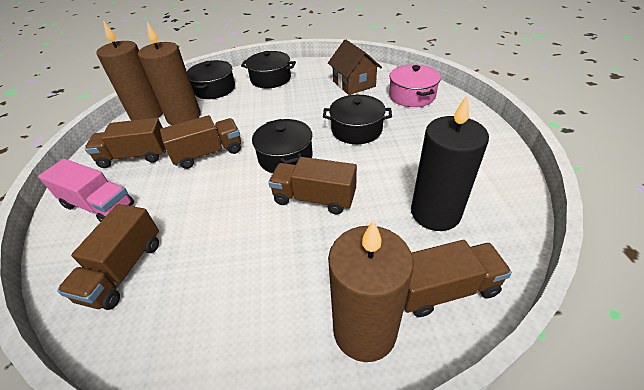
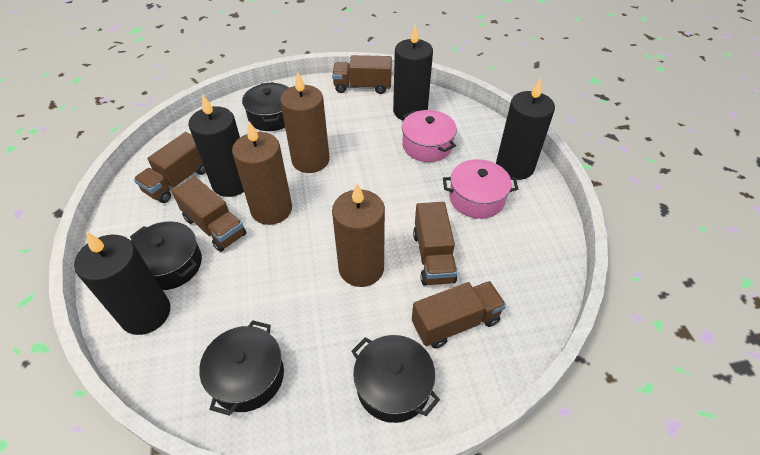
black candle: [411,95,489,231] = 1 -> [74,232,170,335] [189,95,244,197] [393,24,433,121] [496,78,555,180] = 4
brown house: [328,39,382,95] = 1 -> none = 0
pink pot: [389,64,441,107] = 1 -> [402,110,457,162] [443,159,518,219] = 2
pink truck: [38,159,134,222] = 1 -> none = 0

